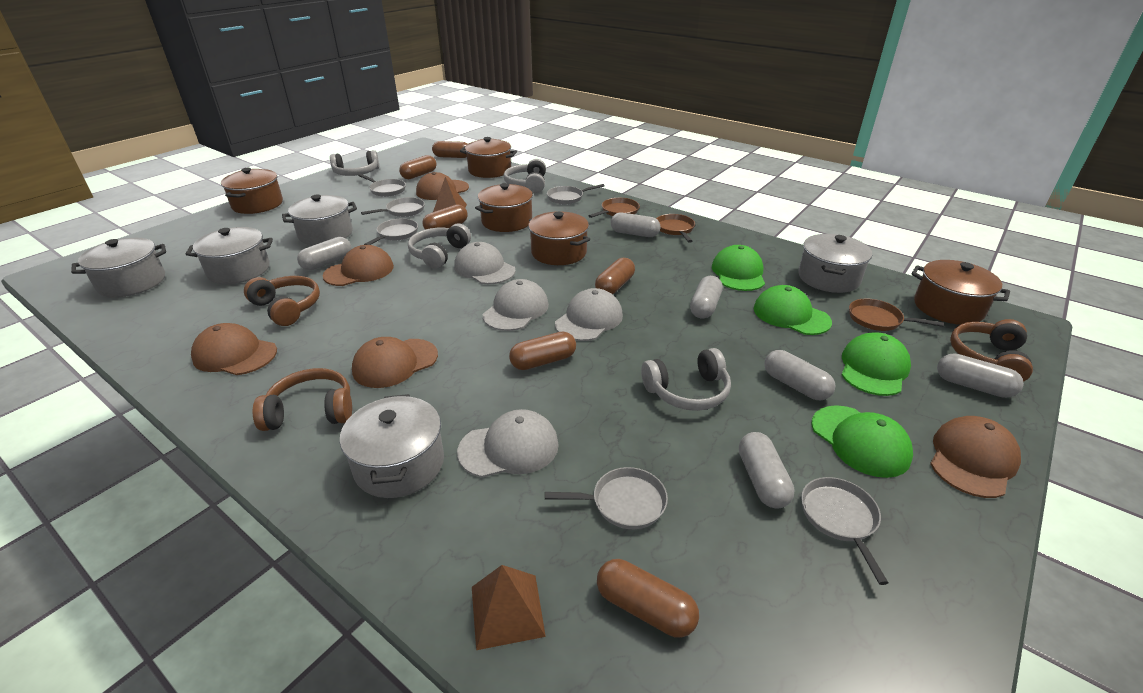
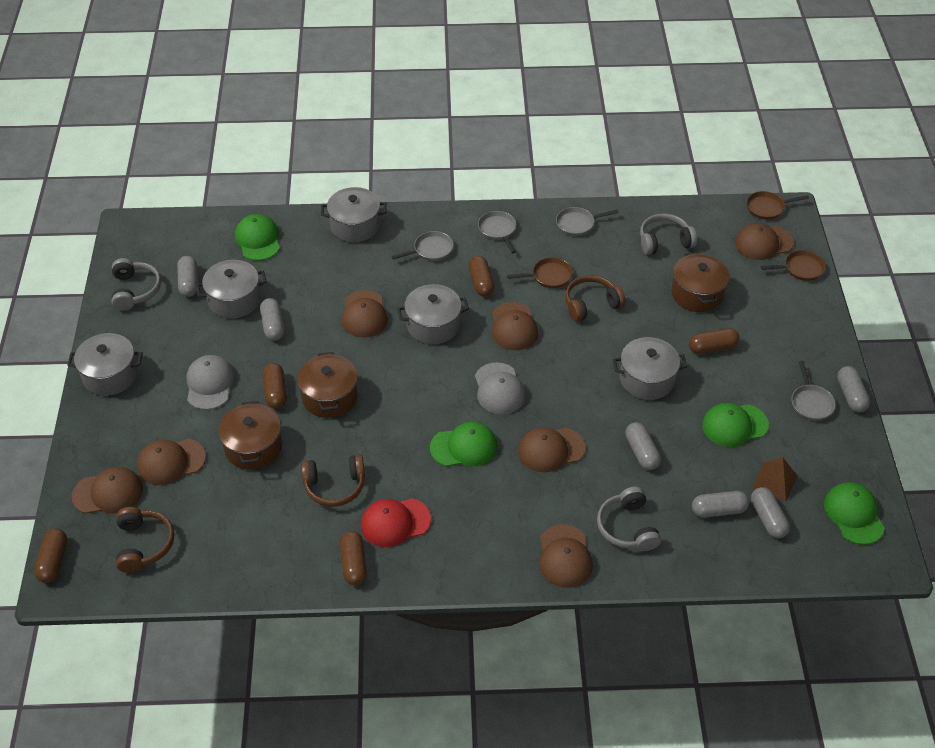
brown cap: [191,323,277,375] [322,245,394,286] [352,337,438,388] [416,172,469,200] [930,416,1021,498] = 5 -> [72,467,143,514] [137,439,206,485] [342,290,388,337] [492,302,538,350] [518,427,585,472] [539,524,593,588] [735,223,794,260] = 7
brown capsule: [399,155,436,179] [422,204,468,230] [432,141,467,158] [509,332,576,370] [595,258,635,294] [597,559,699,638] = 6 -> [34,528,67,583] [263,363,287,409] [340,531,367,585] [468,256,495,296] [689,328,739,354] = 5
brown pot: [221,168,283,214] [460,137,517,178] [475,183,534,232] [528,211,590,265] [911,260,1010,325] = 5 -> [218,401,282,470] [297,352,358,418] [671,252,729,312] = 3
brown pyramid: [433,177,467,212] [472,565,546,650] = 2 -> [752,457,798,502] = 1
grey cap: [454,242,516,284] [457,409,559,478] [483,279,549,331] [555,288,623,341] = 4 -> [186,355,235,410] [475,362,526,414] = 2
grey headphones: [330,150,379,176] [408,223,471,269] [503,159,546,193] [641,348,731,411] = 4 -> [112,258,161,311] [597,487,661,551] [640,213,697,255] = 3
grey pan: [358,174,406,197] [361,197,425,217] [364,218,418,245] [545,467,668,529] [547,184,605,205] [801,477,888,585] = 6 -> [392,231,454,261] [478,211,516,253] [556,207,619,236] [792,361,836,421] = 4
red cap: none = 0 -> [361,498,431,547] = 1

